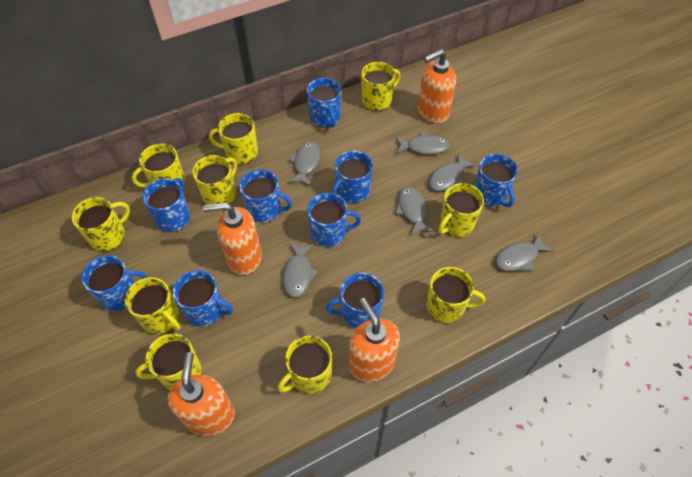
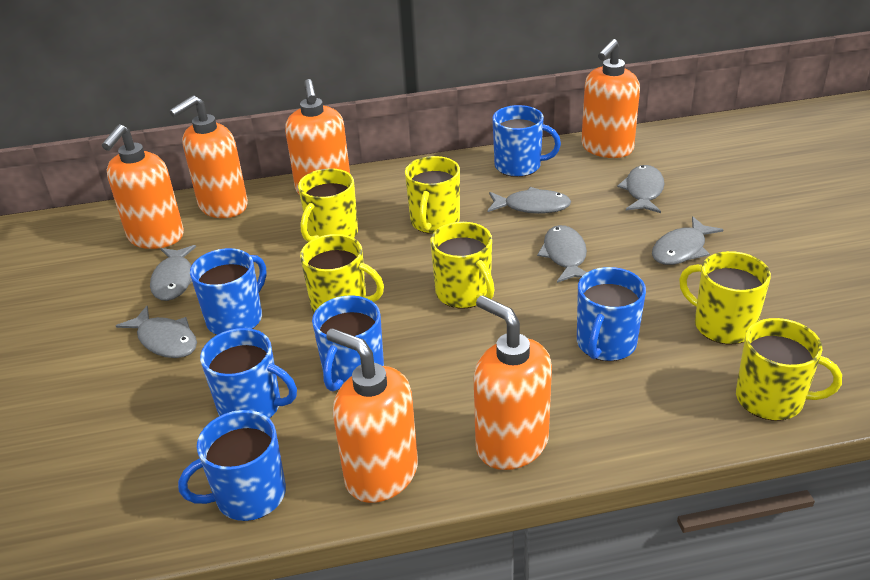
blue mug: [81,255,148,311] [142,178,190,232] [173,270,233,327] [239,169,292,222] [307,78,341,128] [307,193,361,247] [326,273,384,328] [331,151,373,203] [474,154,518,207] = 9 -> [178,410,286,521] [190,248,266,335] [200,328,297,419] [312,295,384,391] [492,105,561,177] [577,267,646,361] = 6
orange soap dispenser: [168,352,235,436] [203,202,262,275] [349,298,400,382] [418,49,456,124] = 4 -> [102,124,184,249] [169,95,248,218] [285,79,350,195] [326,328,418,503] [474,295,552,470] [581,39,640,158] = 6
yellow mug: [72,197,130,251] [125,277,181,334] [132,143,185,187] [135,333,202,390] [192,155,237,205] [209,113,258,164] [278,336,332,394] [361,62,400,111] [426,267,485,323] [438,183,484,237] = 10 -> [298,168,358,242] [300,234,384,313] [405,156,460,234] [430,222,494,308] [679,251,771,344] [736,318,842,421] = 6

